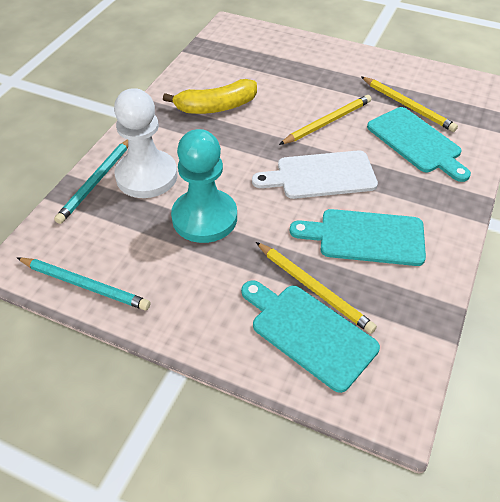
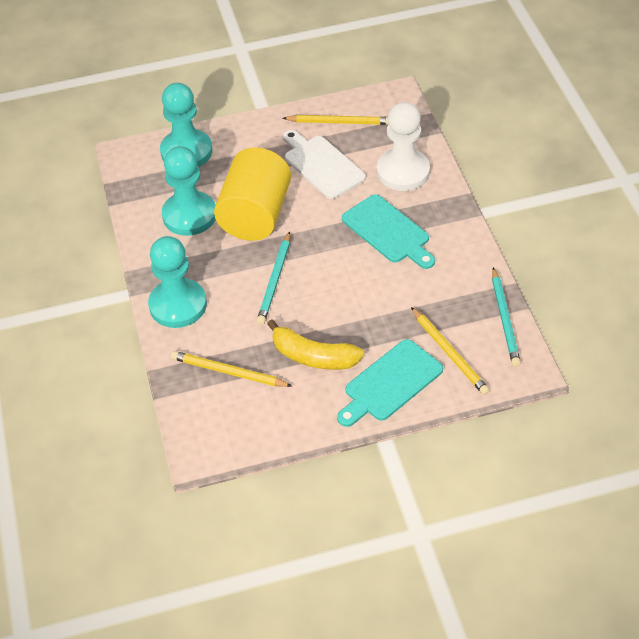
turquoise cutting board: [241,280,380,393] [290,209,426,266] [367,107,471,182] = 3 -> [337,339,443,427] [342,194,435,269] = 2
turquoise pawn: [171,129,237,243] = 1 -> [148,236,207,328] [160,83,212,167] [162,146,216,236] = 3
yellow cylinder: none = 0 -> [214,147,291,241] = 1

